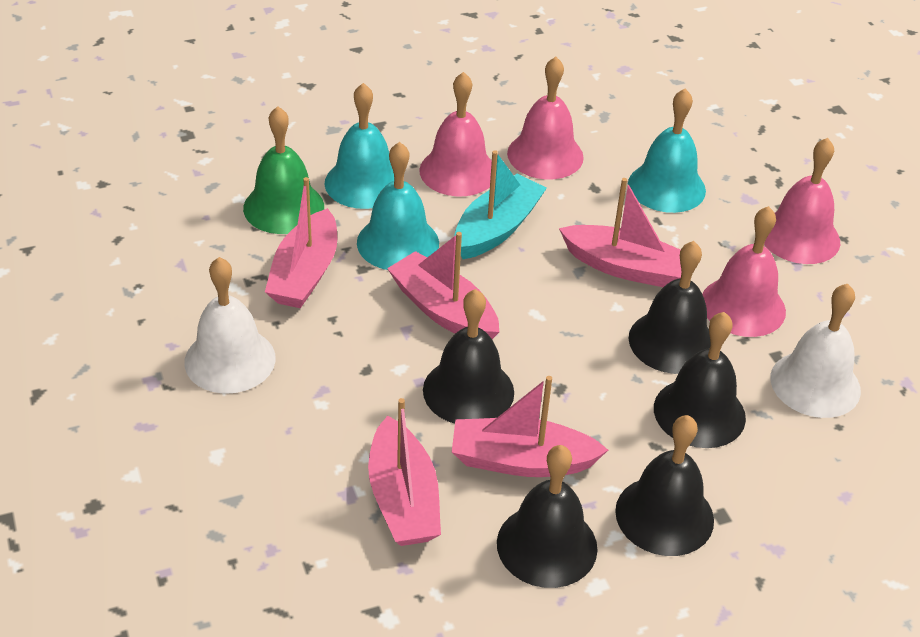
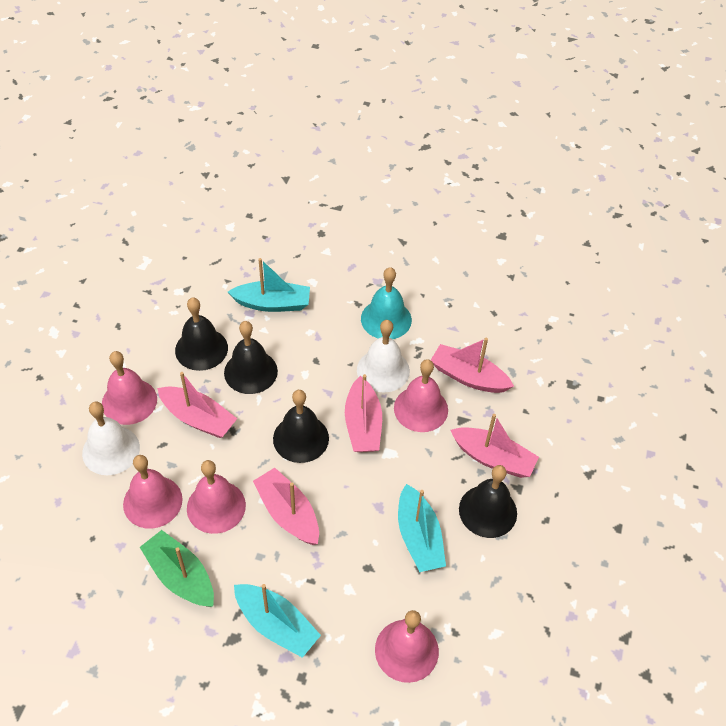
black bell: [423,289,514,424] [497,445,598,588] [615,415,714,556] [629,241,710,374] [654,312,746,448] = 5 -> [175,297,228,371] [224,321,278,394] [273,390,329,463] [459,465,517,538] = 4
green bell: [243,106,324,234] = 1 -> none = 0
green boat: none = 0 -> [140,530,214,607] = 1
pink bell: [419,72,492,196] [507,57,584,179] [702,206,786,337] [764,138,840,264] = 4 -> [102,351,157,425] [123,455,183,529] [187,460,246,534] [375,610,439,683] [394,359,448,432] = 5
turquoise bell: [324,83,394,209] [357,142,439,270] [628,88,706,213] = 3 -> [361,267,412,339] = 1
turquoise boat: [454,150,547,259] = 1 -> [228,258,310,312] [234,584,321,658] [398,484,446,572] = 3

